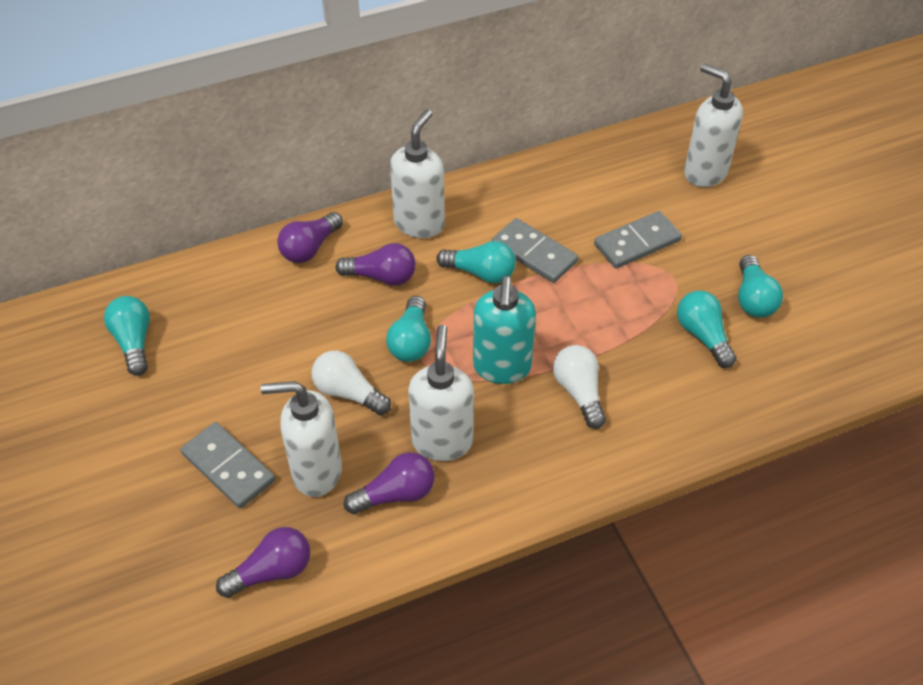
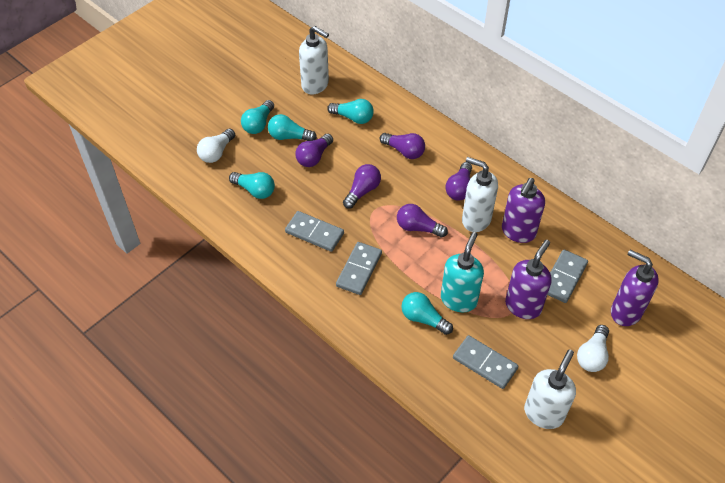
grey domino: [181,422,275,508] [492,218,578,283] [594,211,682,269] = 3 -> [285,211,344,252] [336,242,382,295] [453,335,518,389] [548,250,588,303] = 4
purple light bulb: [216,527,310,598] [277,212,343,263] [335,243,416,286] [344,452,435,514] = 4 -> [295,134,333,167] [343,164,381,209] [380,133,425,159] [397,204,448,237] [445,162,472,201] = 5
purple soap dispenser: none = 0 -> [502,178,545,243] [505,240,552,319] [611,250,659,326] = 3
white soap dispenser: [261,381,342,497] [390,109,445,238] [408,325,474,461] [684,63,743,187] = 4 -> [299,26,329,94] [462,157,498,232] [524,349,576,429] = 3

